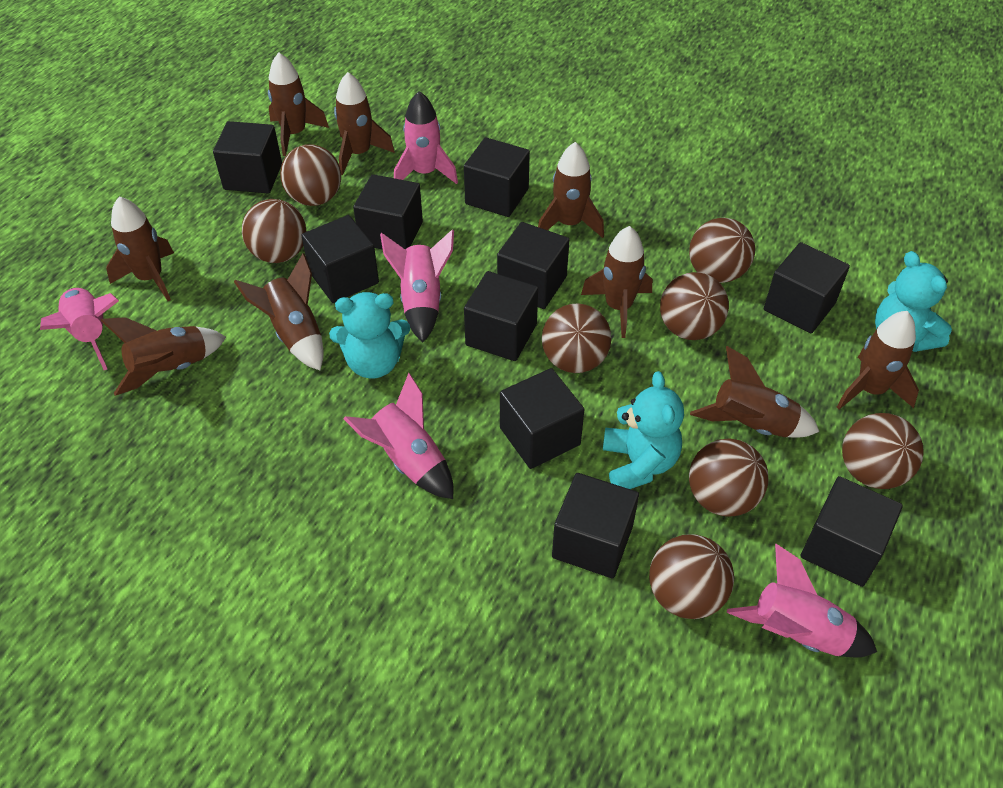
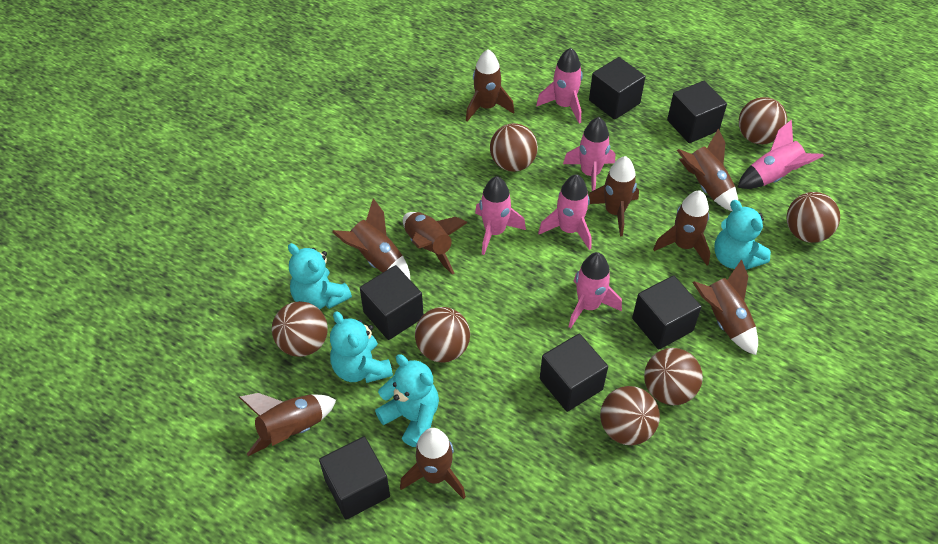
black cube: [213,121,282,193] [301,215,379,303] [353,174,423,250] [464,137,530,217] [464,271,538,361] [497,222,569,309] [500,368,584,469] [552,473,639,579] [764,242,850,333] [801,476,903,587] = 10 -> [319,436,390,520] [360,265,424,340] [540,334,608,412] [589,57,646,120] [632,275,702,350] [667,81,727,143] = 6
brown ball: [242,199,307,263] [280,144,341,206] [542,303,611,373] [649,534,734,619] [660,272,729,340] [689,218,755,283] [689,439,769,517] [842,413,924,489] = 8 -> [272,301,328,357] [415,307,470,362] [490,123,538,172] [600,386,660,445] [644,348,703,405] [739,97,787,144] [786,192,840,243] = 7
pink rocket: [40,288,119,370] [343,373,453,499] [380,229,454,342] [394,91,458,184] [727,544,877,657] = 5 -> [475,176,526,255] [536,48,583,123] [538,174,592,250] [563,117,615,191] [568,252,622,328] [737,120,824,189] = 6
turquoise teddy bear: [329,292,410,378] [603,371,684,489] [875,251,952,352] = 3 -> [288,243,352,309] [330,311,393,383] [375,354,439,447] [714,200,771,270] = 4

